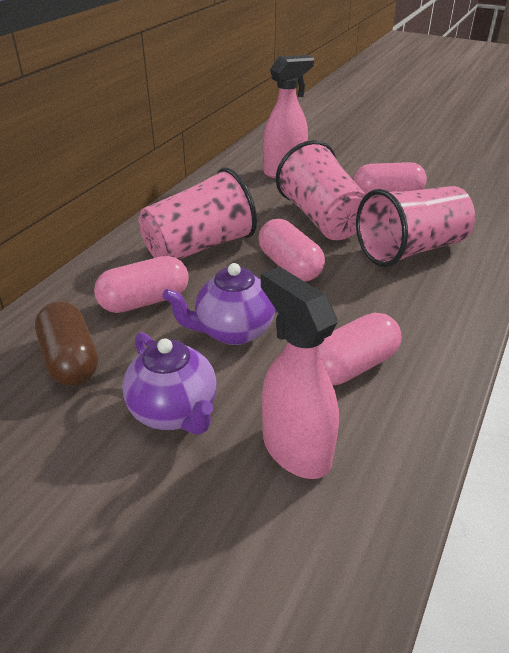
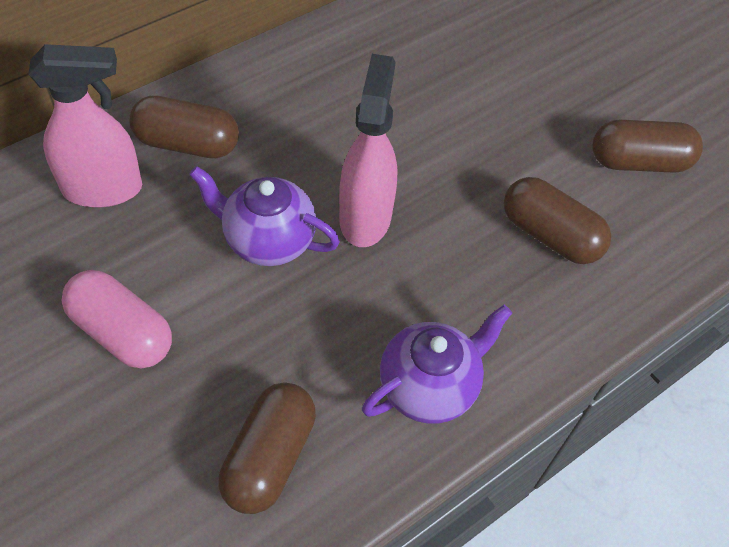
brown capsule: [35,301,98,386] = 1 -> [129,96,239,158] [218,382,316,514] [504,177,611,264] [592,120,703,173] = 4
pink capsule: [94,256,189,313] [258,219,325,282] [320,313,401,385] [353,162,427,194] = 4 -> [62,270,172,368] = 1
pink cup: [139,167,257,260] [276,140,366,240] [356,186,475,267] = 3 -> none = 0

